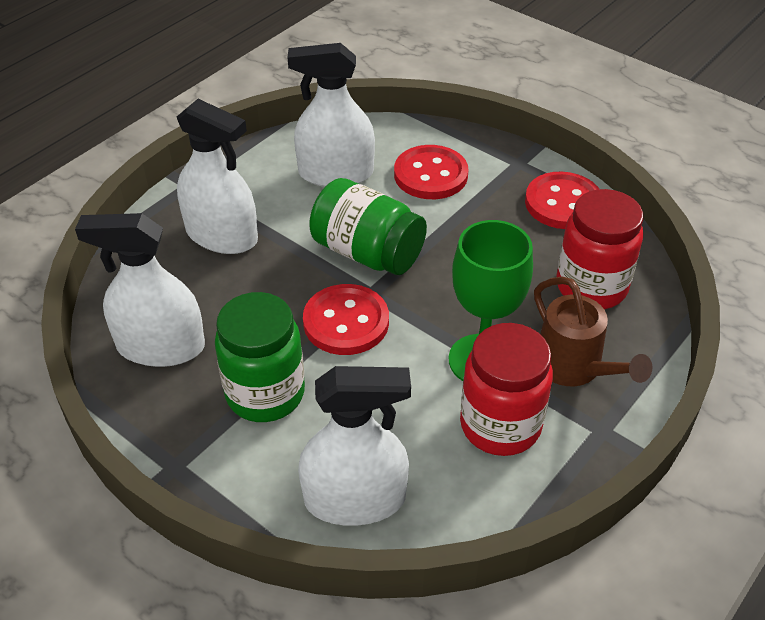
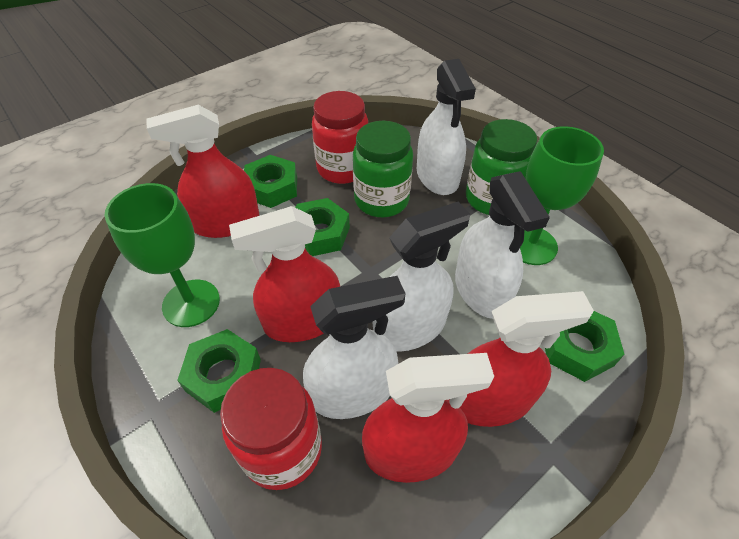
brown watering can: [534,276,652,386] = 1 -> none = 0
green goblet: [449,220,533,381] = 1 -> [104,183,220,327] [520,126,604,265] = 2
green nut: none = 0 -> [177,329,261,413] [244,155,297,208] [295,198,350,256] [545,311,625,382] = 4
red button: [303,284,389,355] [394,145,469,199] [525,172,599,229] = 3 -> none = 0
red spray bottle: none = 0 -> [146,105,259,238] [229,206,340,342] [362,353,494,483] [460,291,594,427] = 4

